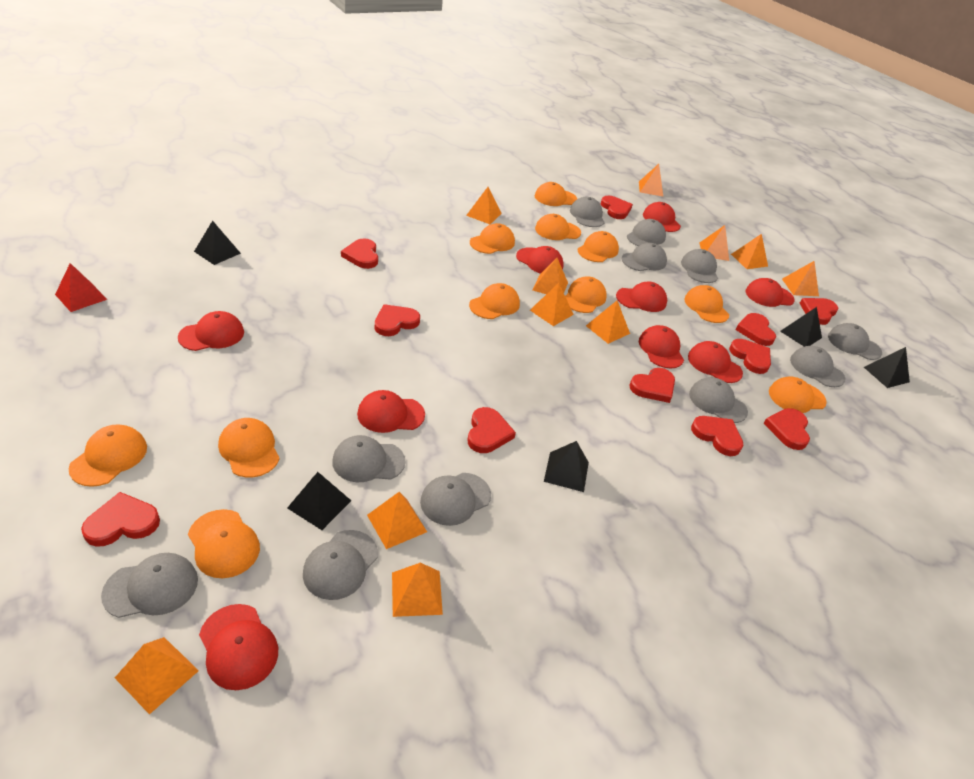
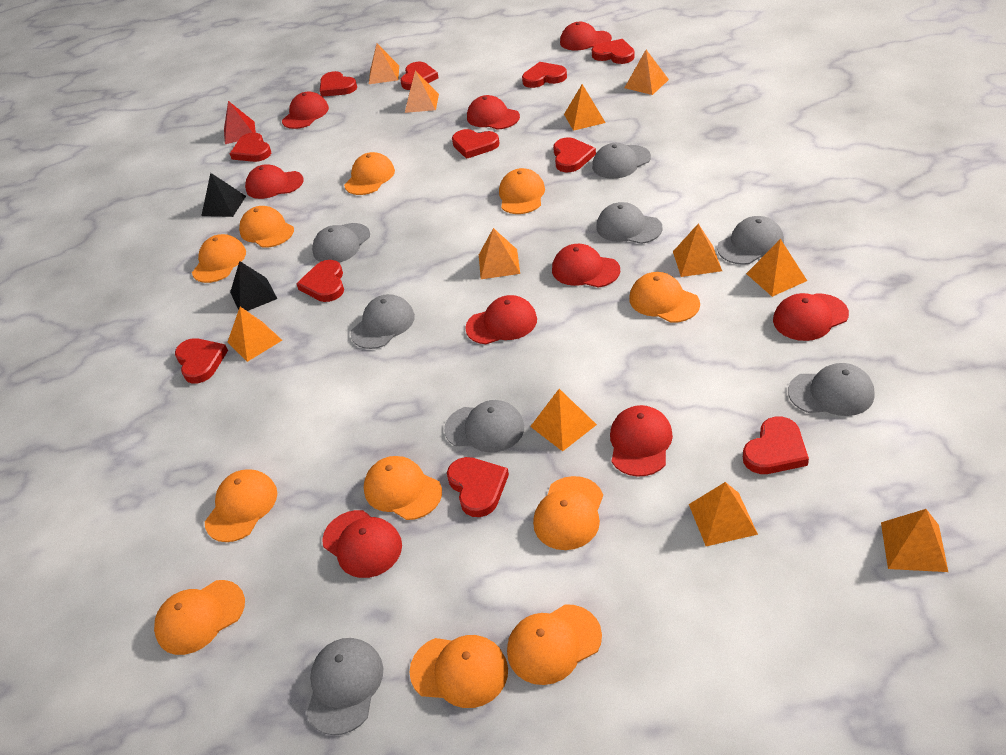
black pyramid: [194,221,241,265] [287,472,351,530] [544,441,589,492] [780,307,822,347] [864,347,910,388] = 5 -> [201,173,246,217] [230,261,278,311] = 2
grey cap: [101,553,198,618] [303,530,378,600] [332,435,406,482] [420,473,491,526] [570,197,605,227] [622,243,667,271] [627,219,666,246] [681,249,718,283] [689,377,748,423] [790,346,845,387] [828,323,882,360] = 11 -> [306,638,383,735] [312,223,370,263] [350,294,415,349] [444,400,524,453] [592,143,651,179] [596,202,663,244] [717,216,784,265] [788,363,875,416] = 8

